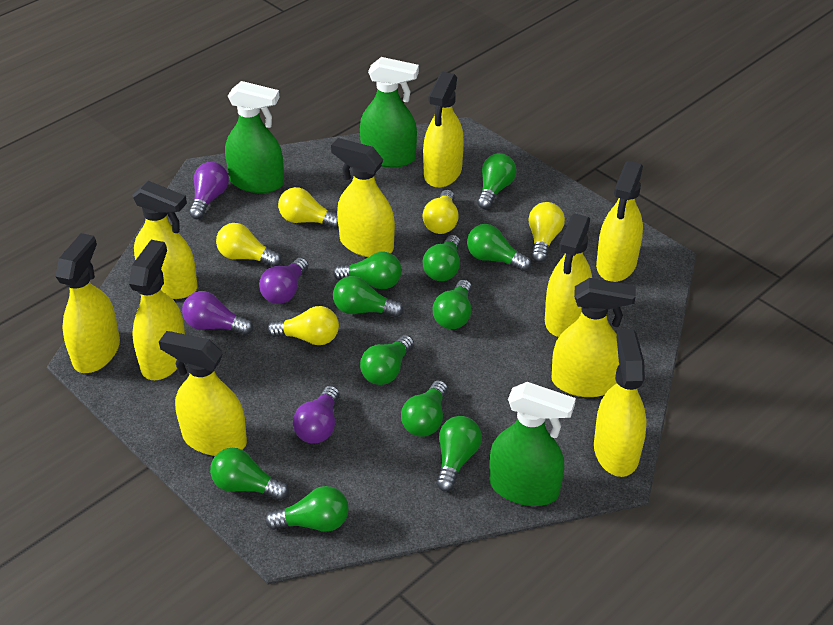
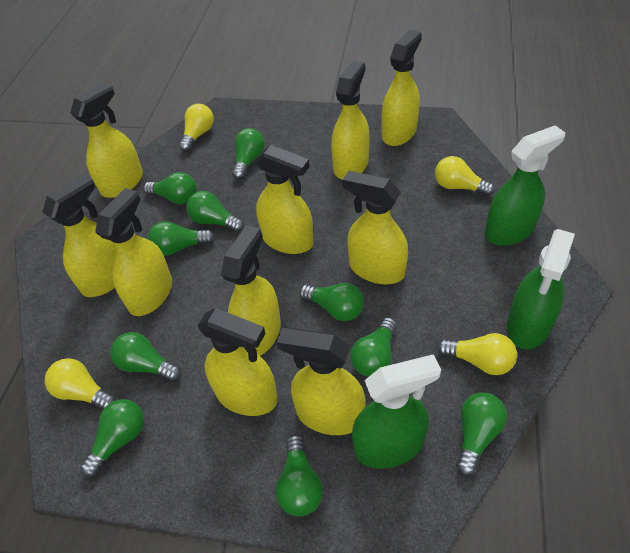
green light bulb: [210,448,289,500] [265,486,349,532] [333,252,402,289] [333,276,404,318] [360,335,414,385] [401,380,448,437] [423,235,460,281] [433,280,472,329] [436,416,482,492] [467,224,531,271] [477,153,516,209] = 11 -> [80,399,144,477] [110,332,181,382] [144,172,197,204] [148,221,215,256] [186,191,244,232] [232,128,265,180] [276,434,323,517] [299,283,364,321] [350,317,397,377] [456,392,507,476] = 10
purple light bulb: [182,291,253,335] [189,162,229,219] [259,257,309,304] [293,386,339,443] = 4 -> none = 0
yellow light bulb: [216,223,281,267] [267,306,339,345] [278,187,339,229] [423,190,459,234] [528,202,565,262] = 5 -> [45,358,116,409] [179,104,214,152] [435,156,495,196] [437,333,517,375] = 4

